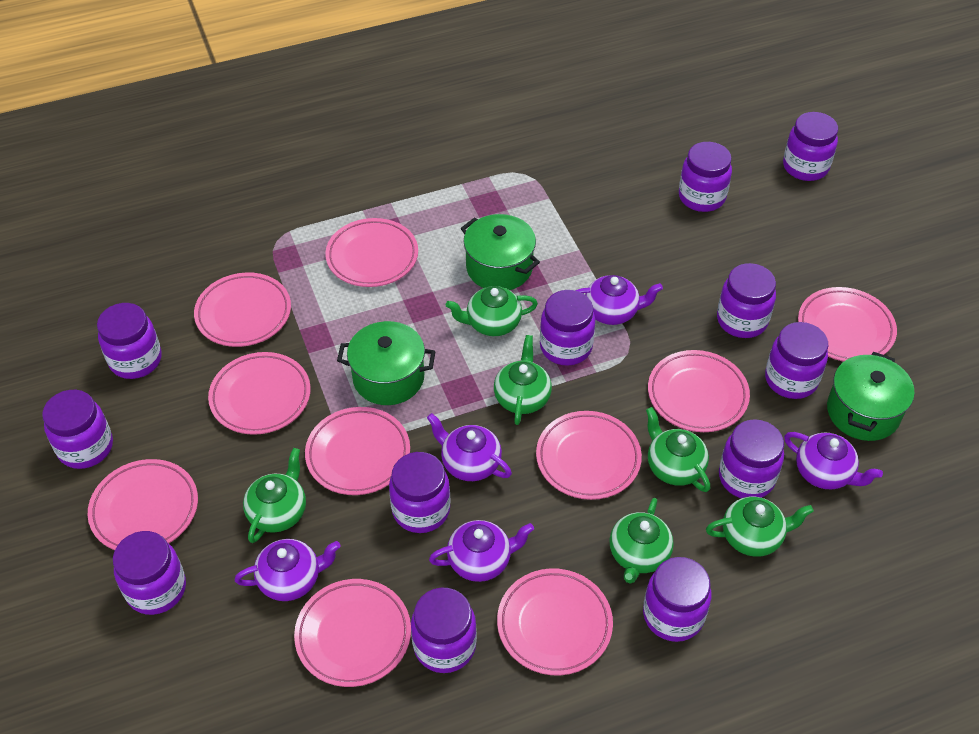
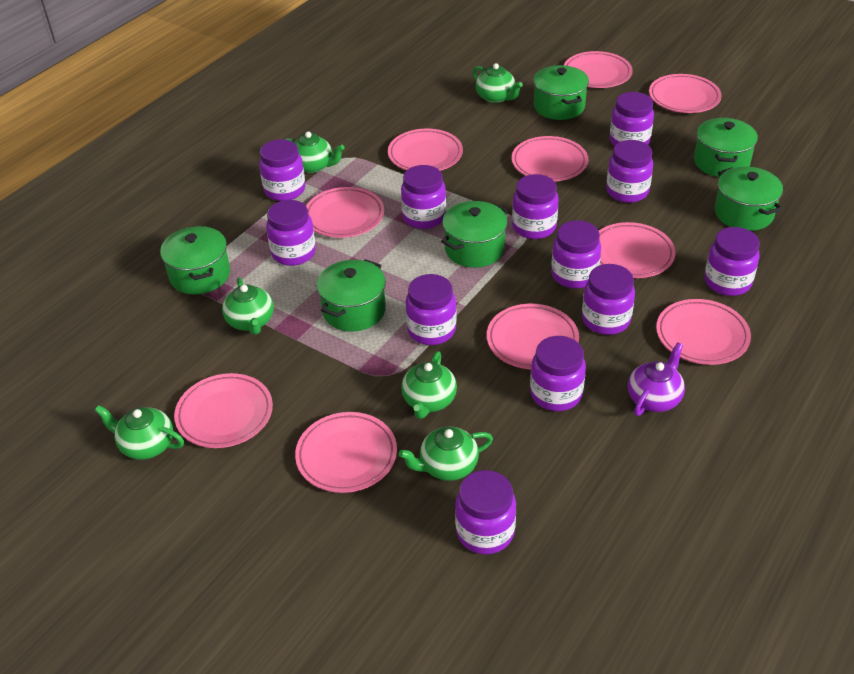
green pot: [337,321,436,405] [461,214,540,290] [827,352,914,441] = 3 -> [160,226,230,295] [317,259,386,331] [441,201,508,268] [533,65,589,120] [694,118,758,177] [715,167,783,231] = 6
purple teapot: [235,539,341,601] [427,413,512,481] [429,520,534,582] [575,275,663,325] [784,432,883,489] = 5 -> [628,342,685,416] = 1

